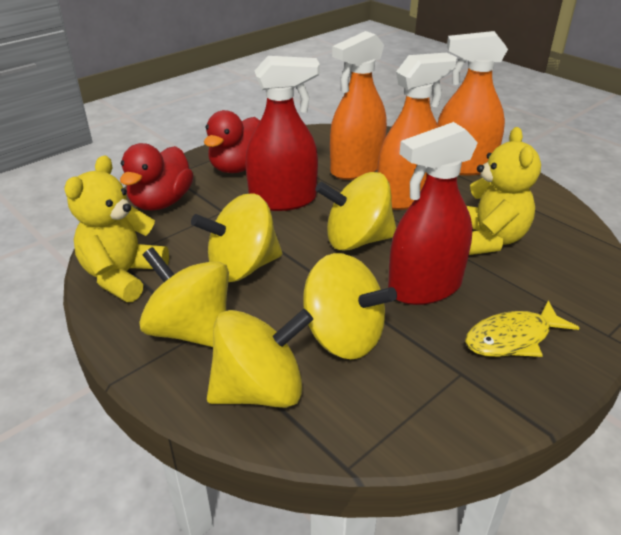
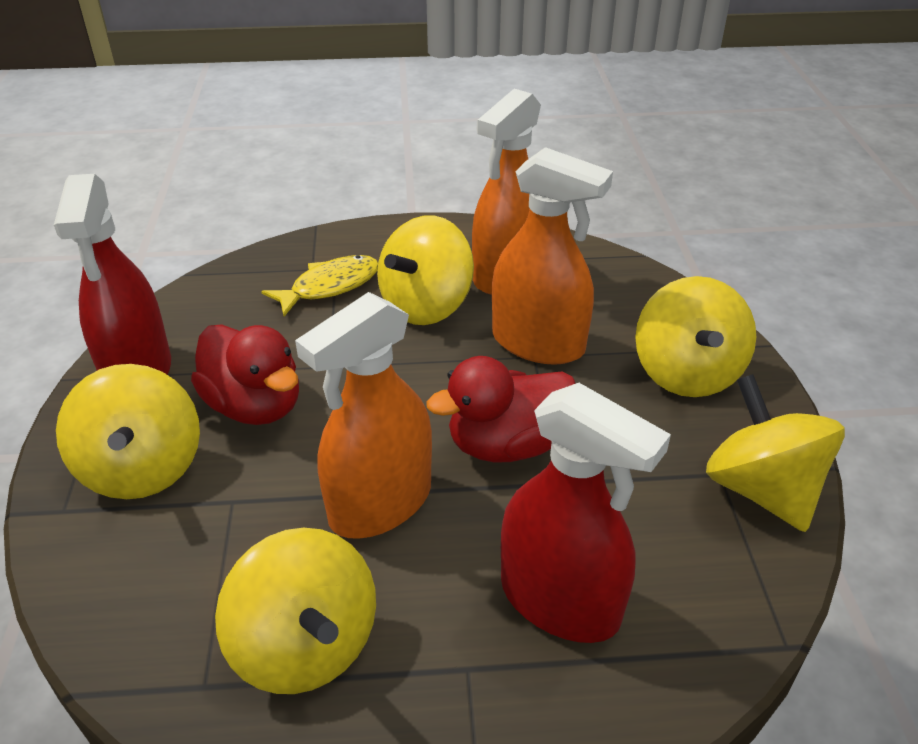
yellow teddy bear: [65,155,169,302] [467,127,541,255] = 2 -> none = 0

